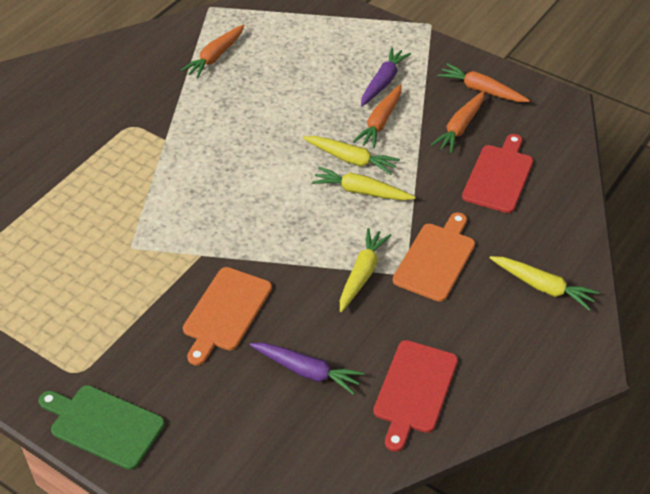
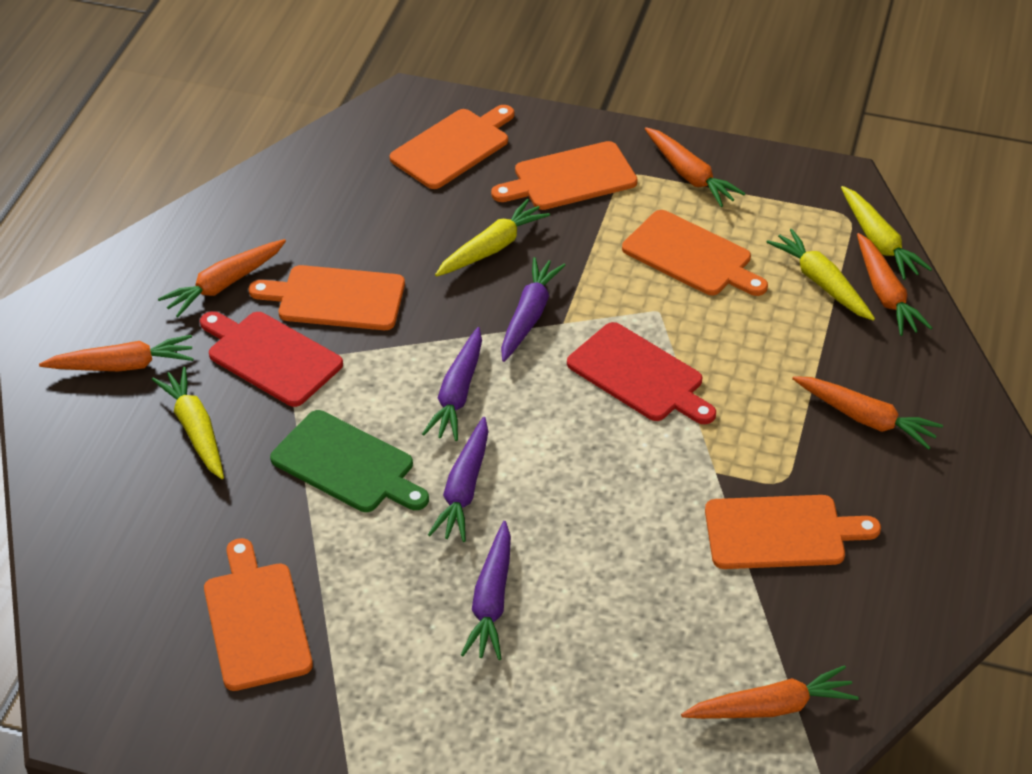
orange carrot: [180,24,244,78] [353,84,402,149] [431,91,485,153] [438,63,530,102] = 4 -> [39,335,194,371] [158,239,286,317] [645,127,745,207] [681,665,859,719] [792,376,943,450] [857,233,932,336] = 6
orange cutting board: [183,267,272,366] [393,212,475,302] = 2 -> [204,538,313,691] [249,265,405,330] [390,105,514,189] [491,141,638,210] [622,210,768,296] [705,495,881,569] = 6
purple carrot: [250,343,364,395] [361,47,411,106] = 2 -> [422,327,482,441] [428,417,488,542] [461,521,511,660] [501,257,566,362] = 4

